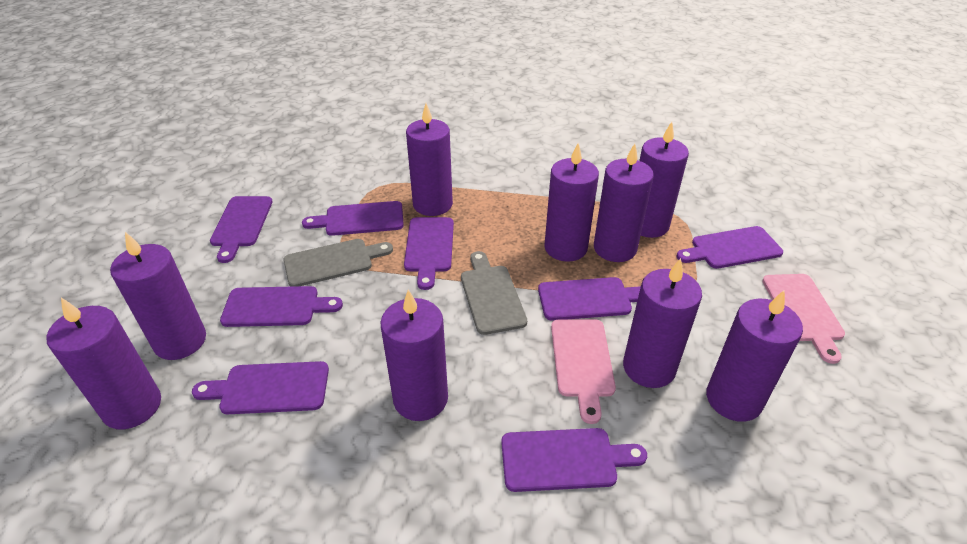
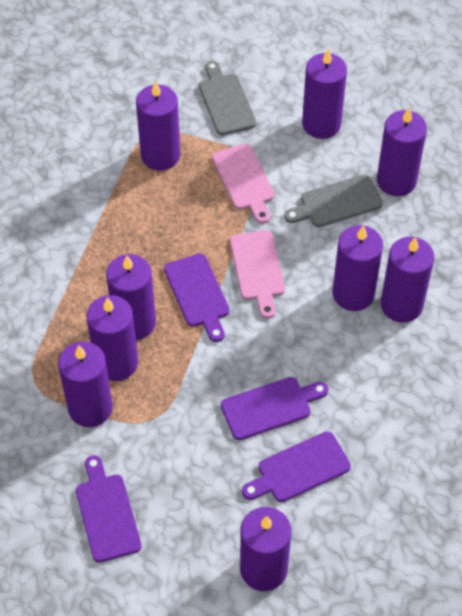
purple cutting board: [192,361,329,414] [210,196,273,263] [220,286,343,327] [302,201,404,236] [404,217,454,290] [501,428,647,492] [538,277,641,321] [676,226,783,269] = 8 -> [76,455,142,563] [164,253,230,342] [221,377,328,440] [242,431,351,502] = 4

